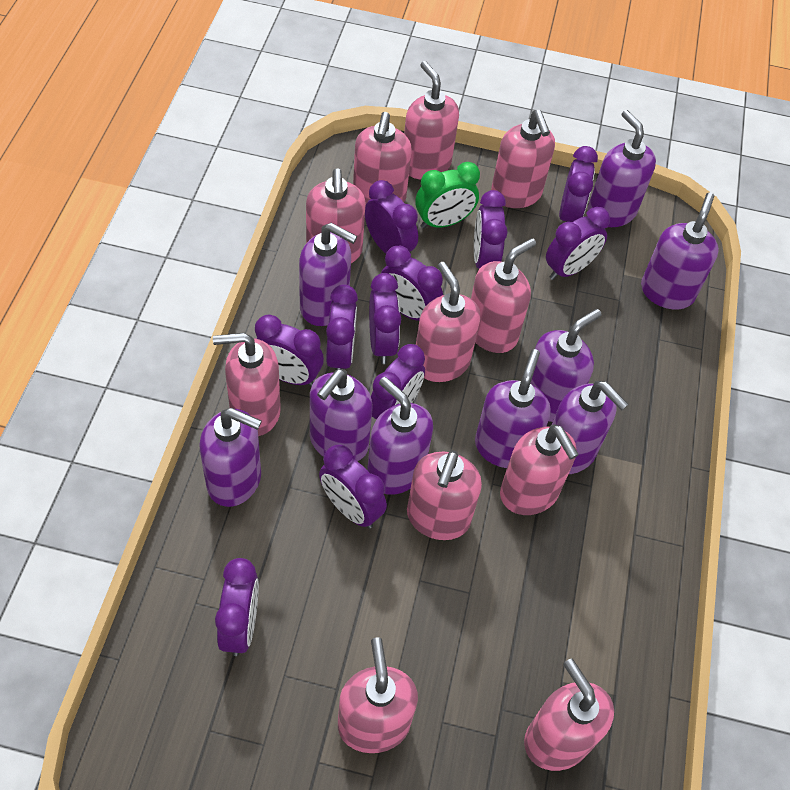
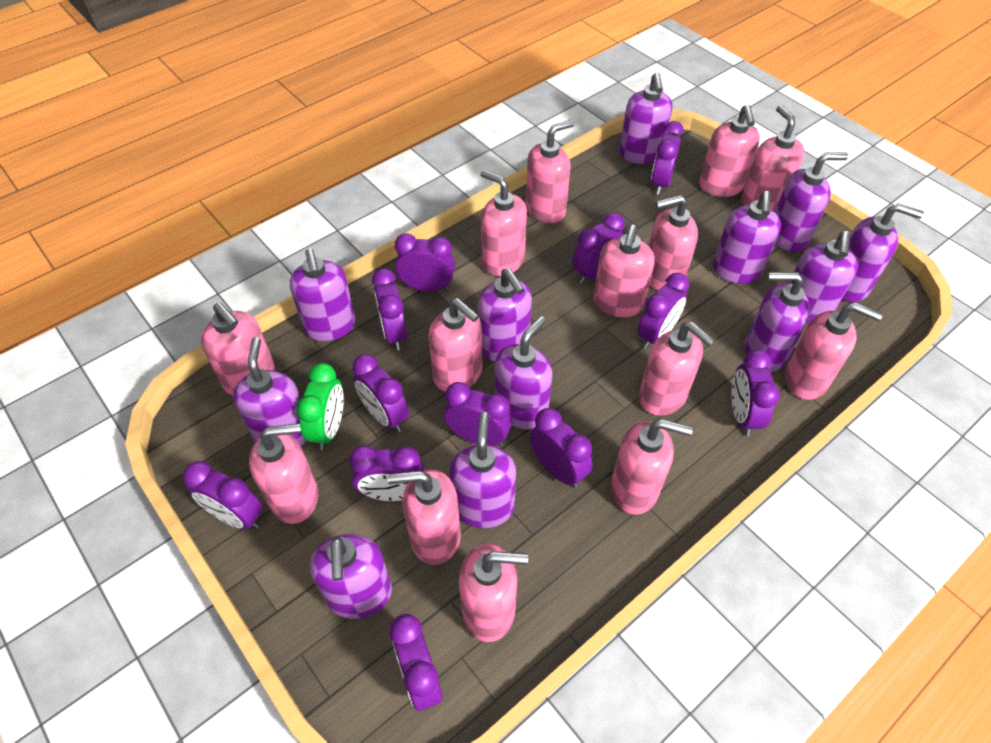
pink soap dispenser: [213,333,281,436] [306,168,366,263] [338,637,418,753] [353,112,412,206] [404,61,459,180] [407,450,482,540] [416,262,481,382] [471,238,536,353] [491,110,555,208] [500,424,579,515] [524,658,614,771] = 11 -> [201,302,275,395] [249,423,318,524] [388,469,461,565] [428,298,483,392] [459,544,528,642] [481,170,527,276] [526,120,574,224] [593,225,655,317] [611,419,693,515] [639,322,715,416] [649,195,698,291] [699,104,760,197] [741,105,805,211] [785,302,883,400] = 14
purple clock: [215,558,259,656] [255,314,324,387] [319,444,387,529] [326,284,358,370] [365,180,418,254] [369,273,401,364] [371,344,425,419] [381,246,443,321] [474,190,508,269] [546,207,610,280] [559,146,598,222] = 11 -> [183,461,263,529] [349,445,425,502] [352,354,409,432] [372,268,407,350] [389,614,443,711] [394,233,455,292] [444,382,512,446] [530,408,593,488] [572,213,625,284] [638,273,689,349] [651,121,684,195] [732,349,780,436] = 12
purple soap dispenser: [200,408,262,507] [299,223,357,326] [310,369,373,461] [367,377,433,495] [475,349,551,468] [530,309,602,422] [552,381,628,474] [588,110,656,227] [641,192,719,310] = 9 -> [233,337,307,446] [290,249,356,341] [310,534,392,619] [449,412,516,528] [478,268,532,361] [495,316,553,429] [619,72,672,164] [713,191,781,284] [744,272,811,372] [775,152,848,252] [788,231,858,323] [842,203,924,302] = 12

